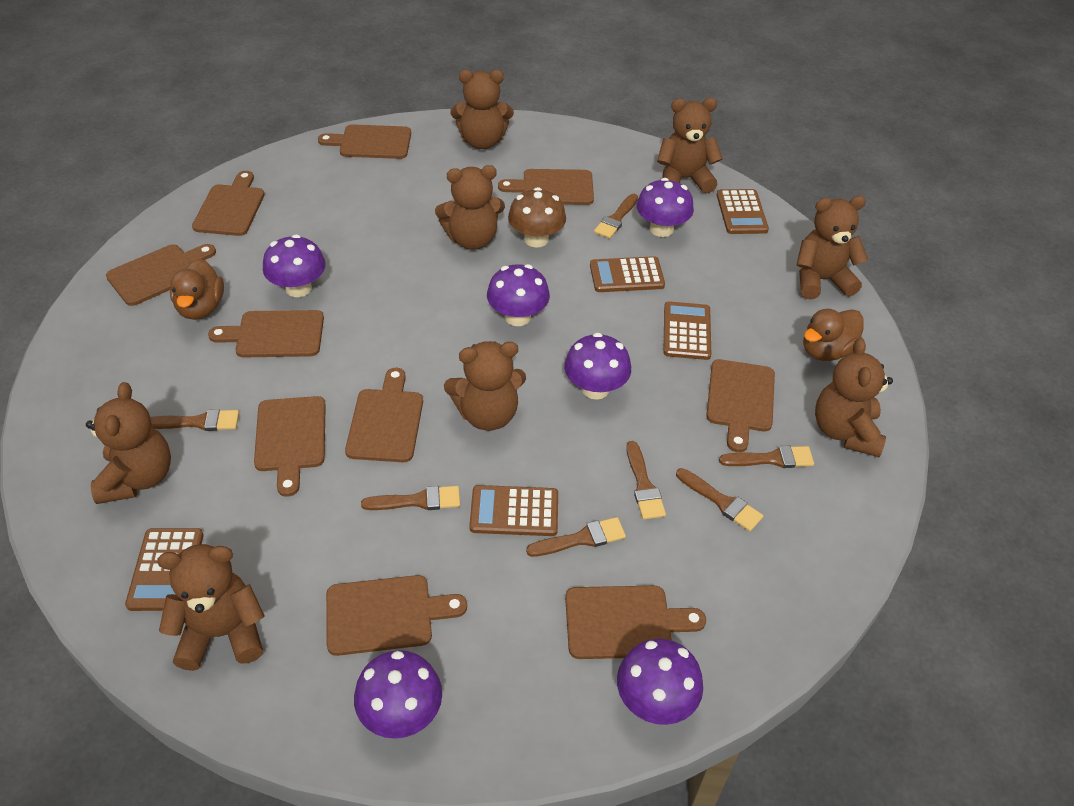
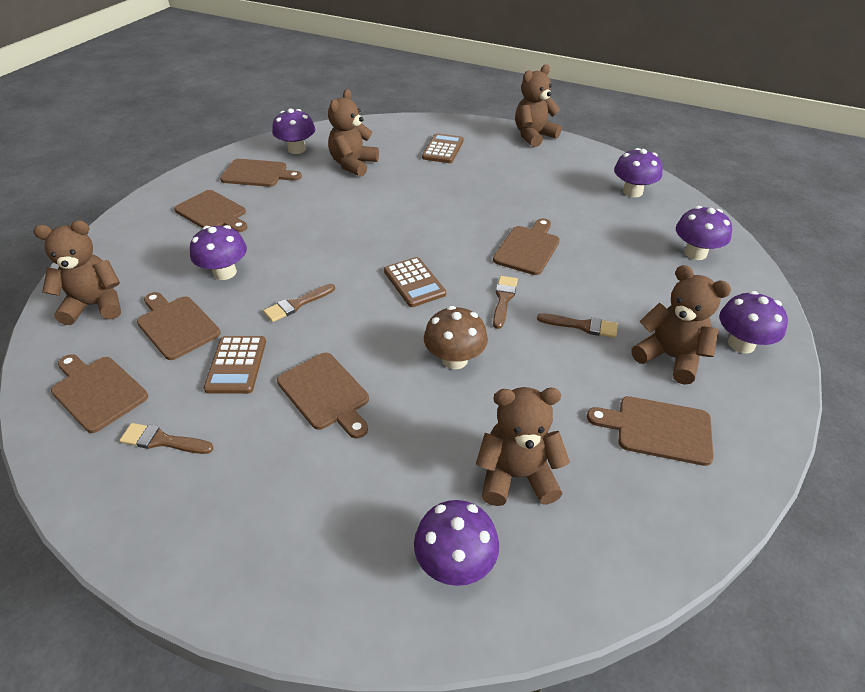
brown brush: [150,409,239,431] [361,486,460,510] [526,517,626,557] [594,194,638,239] [626,441,666,520] [676,468,763,532] [719,446,814,468] = 7 -> [120,423,214,454] [263,284,335,322] [493,276,518,329] [537,313,618,338] = 4
brown calculator: [125,528,204,611] [469,485,558,536] [590,256,665,292] [663,301,711,360] [717,189,769,234] = 5 -> [204,336,266,394] [384,257,446,307] [422,133,464,163] = 3
brown cutting board: [106,244,216,306] [192,171,265,236] [208,310,324,358] [254,396,326,497] [318,124,411,159] [326,575,467,656] [345,368,423,462] [498,169,594,205] [565,586,706,659] [706,359,775,452] = 10 -> [51,354,148,433] [137,292,221,360] [174,190,248,232] [220,159,302,187] [277,353,369,439] [493,218,560,275] [587,396,714,466] = 7
brown duck: [170,259,224,320] [803,309,864,361] = 2 -> none = 0
brown teddy bear: [86,382,171,504] [157,544,265,671] [435,165,505,250] [444,341,526,431] [451,70,514,149] [657,98,723,193] [797,196,868,300] [815,338,893,457] = 8 -> [33,221,121,325] [328,89,379,177] [476,387,570,506] [515,65,562,147] [632,265,731,385] = 5

